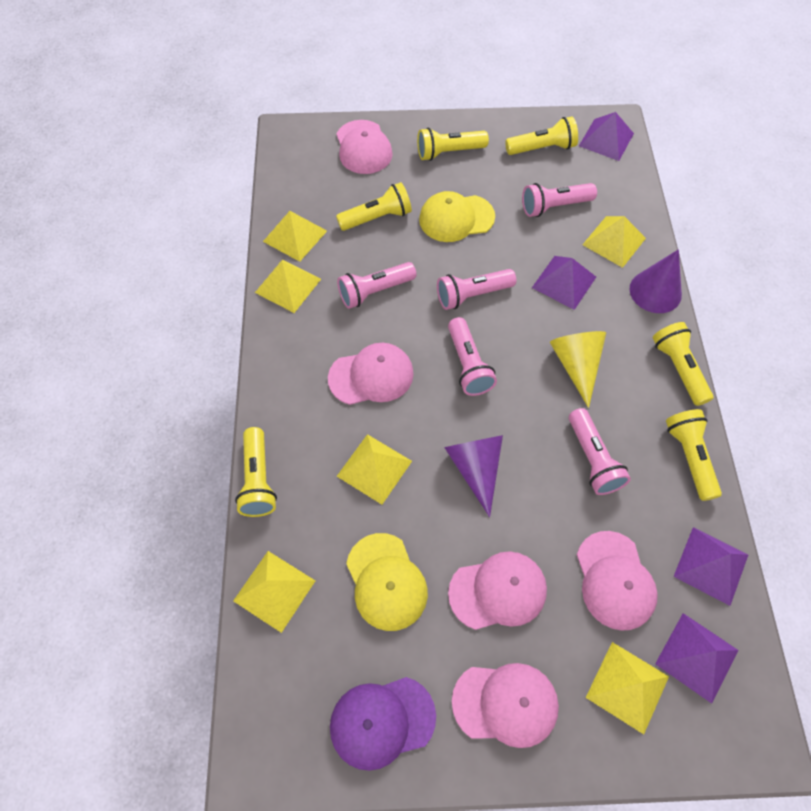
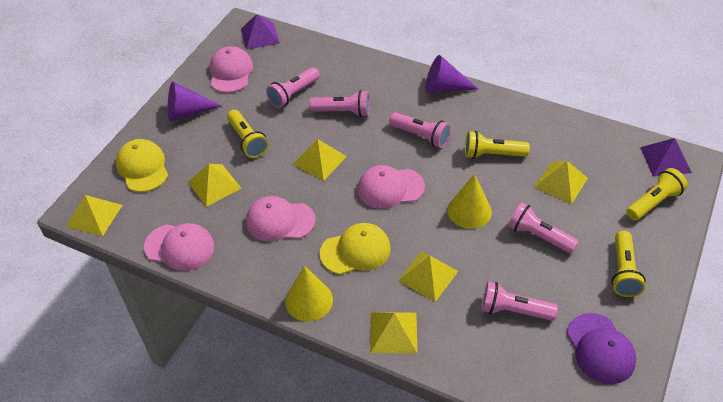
pink cap: [328,343,414,405] [336,120,393,174] [448,551,547,630] [452,663,559,748] [577,531,658,631] = 5 -> [144,223,214,271] [210,46,253,93] [246,196,315,242] [358,165,425,209] = 4
purple pyramid: [532,256,596,310] [579,112,634,161] [655,613,739,704] [673,527,748,606] = 4 -> [241,14,280,50] [640,138,692,176] = 2
yellow cone: [550,331,606,408] = 1 -> [285,266,333,322] [447,174,492,229] = 2
yellow flashlight: [235,427,277,517] [336,182,412,231] [417,128,489,161] [505,116,578,155] [653,322,714,406] [666,409,722,501] = 6 -> [227,110,268,158] [465,131,530,159] [611,231,646,297] [626,168,688,221] = 4

